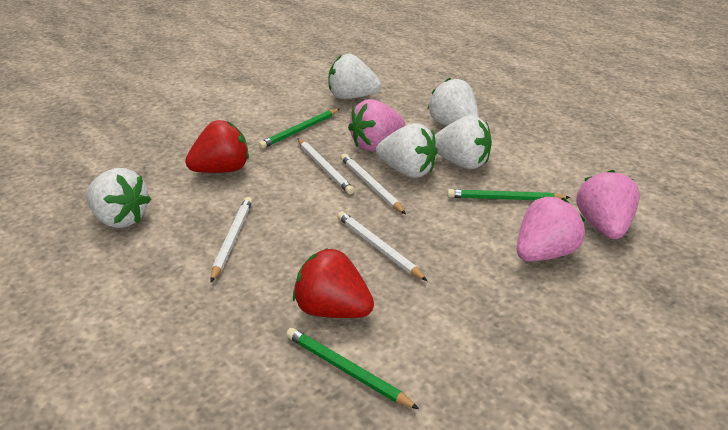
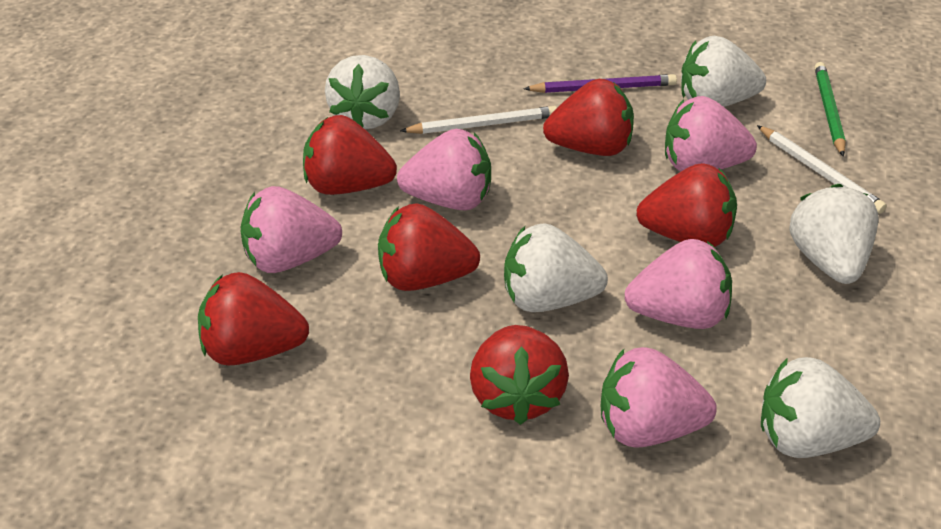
green pencil: [258,109,340,149] [286,328,419,409] [447,189,571,200] = 3 -> [814,62,846,157] = 1
pink strawberry: [348,99,405,151] [516,197,585,261] [576,170,640,239] = 3 -> [240,186,342,273] [397,129,491,210] [600,347,717,448] [625,239,732,329] [665,96,757,172] = 5
purple pencil: none = 0 -> [523,74,677,93] = 1
red strawberry: [185,120,249,173] [293,248,374,318] = 2 -> [198,272,309,365] [303,115,397,195] [378,203,480,291] [470,325,569,425] [543,79,634,156] [636,163,737,247] = 6
white pencil: [210,197,252,282] [297,138,354,195] [337,211,427,281] [341,154,406,214] = 4 -> [400,106,557,134] [757,125,887,213] = 2

